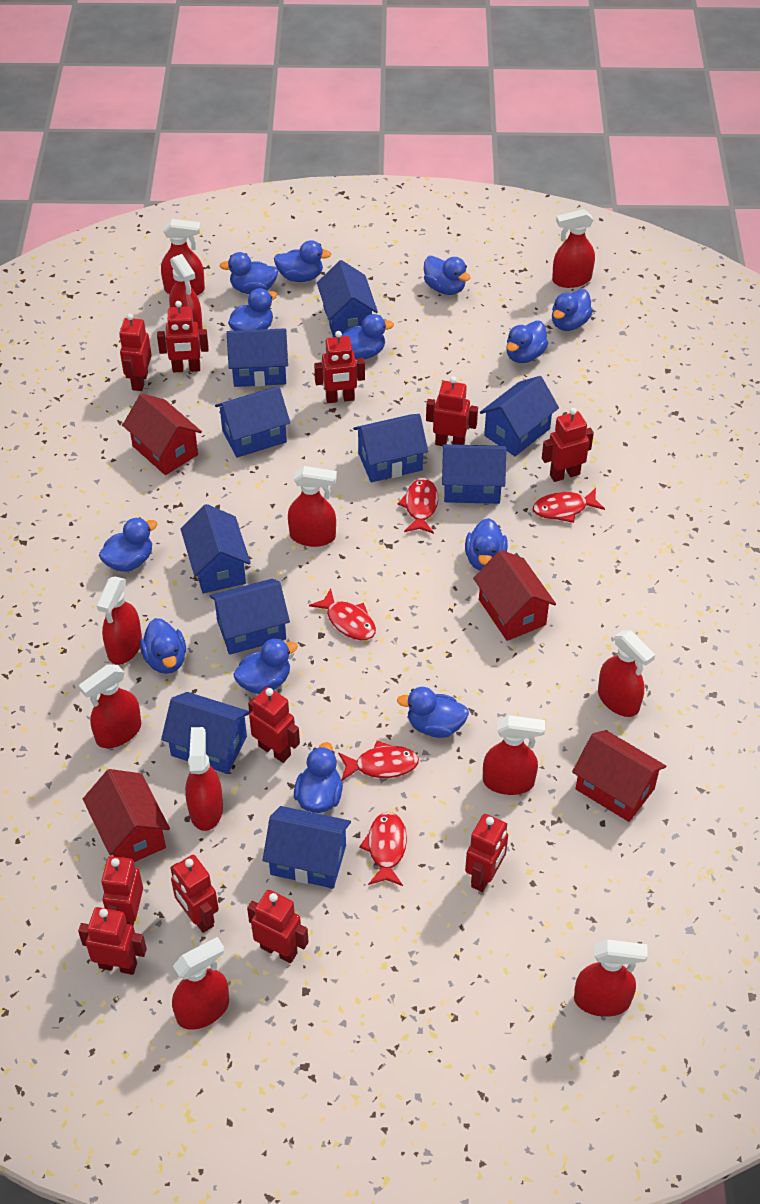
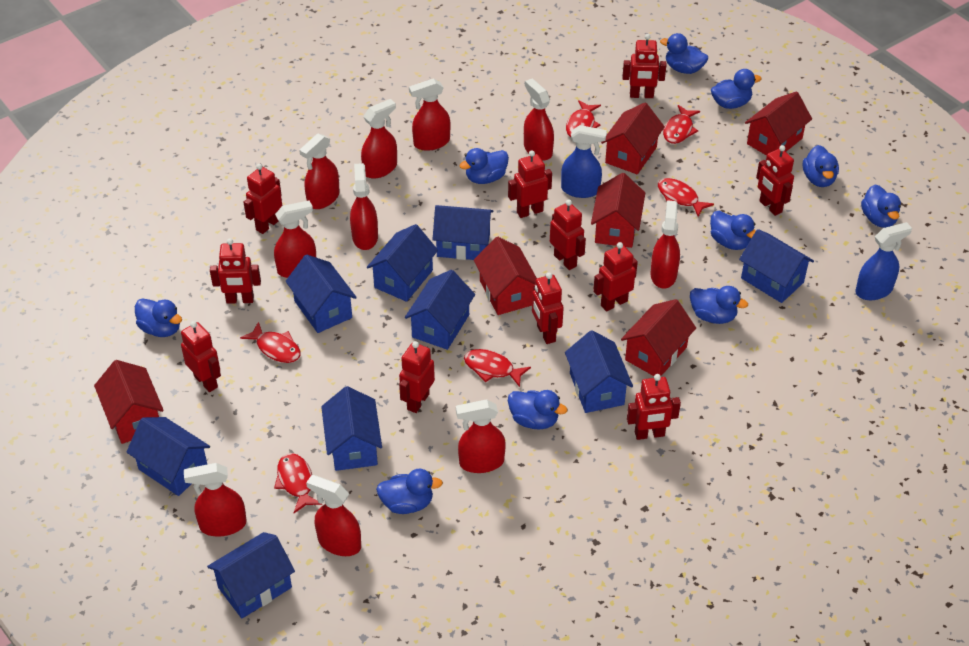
blue duck: [99,517,157,572] [140,618,186,674] [219,252,278,294] [228,288,277,331] [233,638,298,694] [274,240,331,282] [294,742,343,813] [342,314,394,360] [397,687,469,738] [424,256,470,295] [465,518,508,571] [506,321,548,363] [552,289,593,331] = 13 -> [135,298,182,337] [376,469,443,514] [459,148,509,184] [508,390,567,430] [660,33,708,74] [690,286,748,324] [710,211,756,250] [711,69,761,109] [803,145,839,187] [861,185,901,228] = 10
blue house: [161,692,249,774] [181,504,251,593] [210,579,290,654] [215,386,290,458] [227,328,288,387] [263,806,351,888] [317,260,378,337] [353,414,428,482] [442,444,507,504] [480,376,559,456] = 10 -> [126,417,210,496] [207,532,295,618] [286,255,357,333] [321,386,382,471] [367,224,438,302] [405,270,475,350] [432,205,494,260] [565,330,633,413] [739,229,814,303] = 9
blue spray bottle: none = 0 -> [561,125,607,198] [855,222,912,300] = 2
red fish: [309,588,376,640] [338,741,419,781] [359,812,407,886] [398,478,438,534] [533,488,605,523] = 5 -> [240,322,301,363] [274,453,322,513] [464,349,531,387] [566,100,601,137] [658,178,714,217] [663,105,700,144] = 6
red house: [83,769,170,862] [122,393,202,475] [473,550,556,641] [572,730,666,822] = 4 -> [94,360,164,444] [474,237,537,315] [591,173,645,248] [601,103,665,174] [621,299,696,376] [745,91,812,156] = 6
red spray bottle: [79,664,141,748] [96,576,142,665] [161,219,205,296] [169,254,203,330] [172,937,229,1030] [185,727,223,831] [288,466,337,547] [483,715,545,795] [552,209,595,288] [574,939,648,1017] [598,630,655,717] = 11 -> [184,463,247,537] [274,200,316,278] [299,134,340,209] [306,475,361,556] [350,163,378,250] [361,99,397,179] [409,78,450,151] [456,399,505,473] [524,79,554,160] [651,200,680,288] = 10

